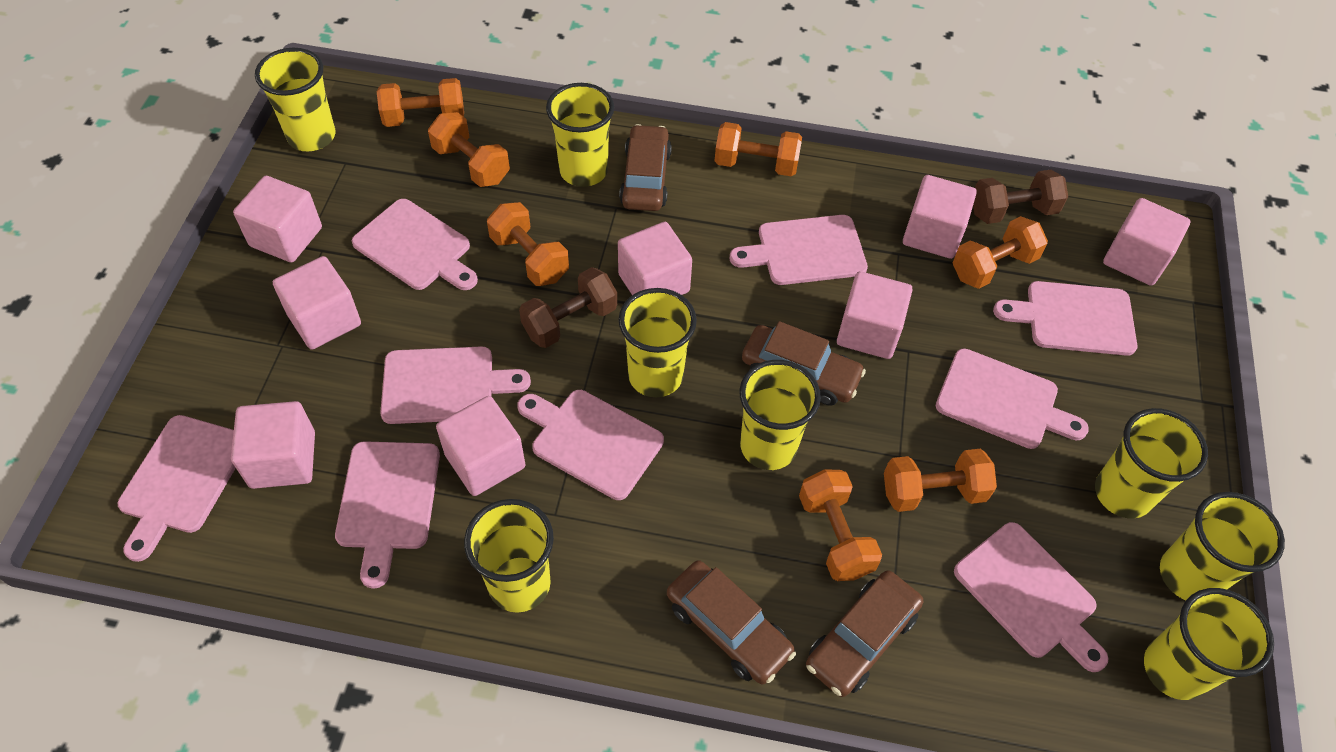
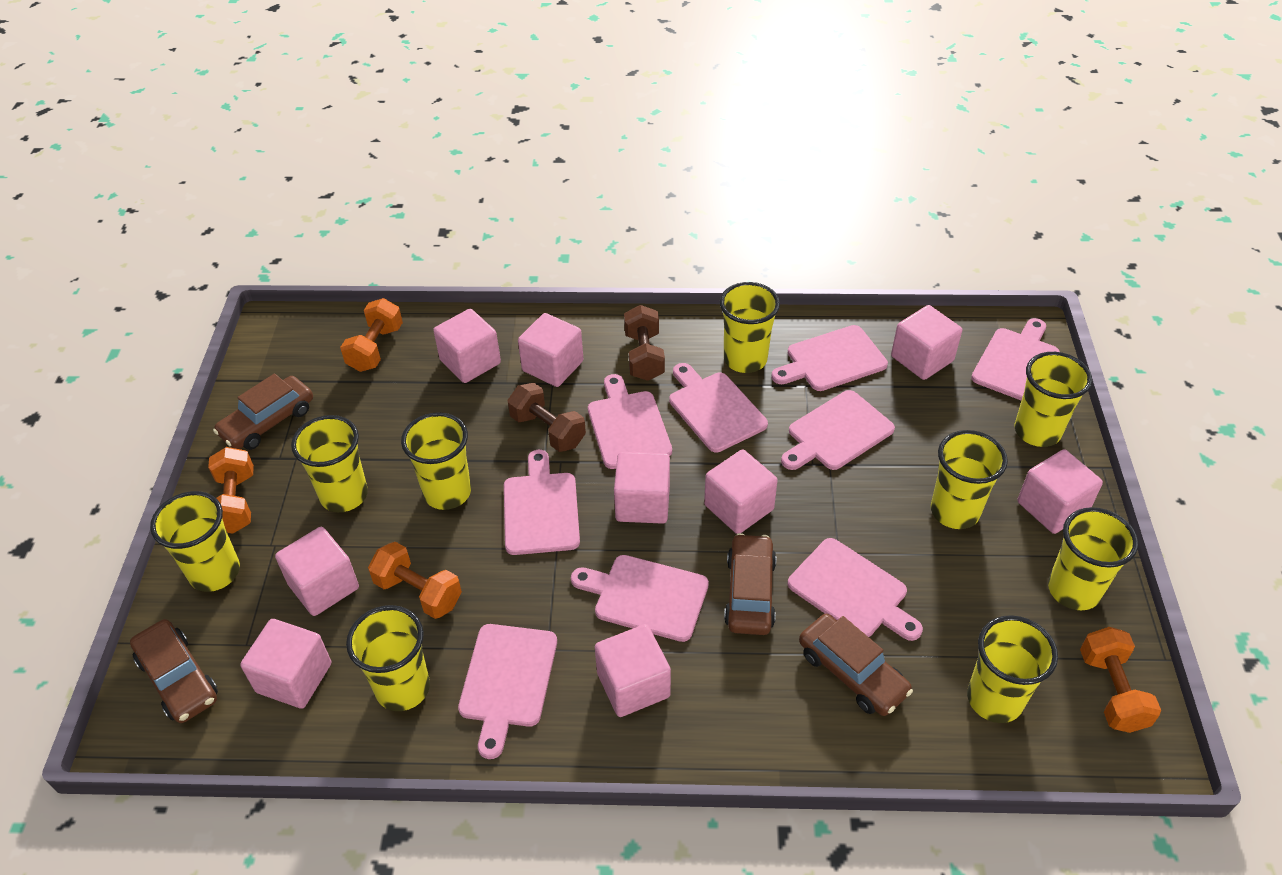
orange dumbbell: [377,78,464,127] [428,112,510,187] [487,202,569,286] [715,122,802,176] [799,469,882,581] [884,449,997,512] [952,216,1048,289] = 7 -> [208,447,254,534] [340,298,403,372] [368,542,462,619] [1080,627,1161,733] = 4
pink cube: [231,401,315,489] [233,176,322,263] [273,256,361,350] [436,396,525,496] [618,222,692,295] [837,271,912,359] [903,175,977,259] [1103,198,1190,286] = 8 -> [240,619,331,709] [275,527,359,616] [433,309,501,383] [518,313,583,387] [595,624,671,717] [614,452,670,524] [704,450,778,534] [891,305,962,380] [1017,449,1103,534] = 9
yellow cup: [255,48,335,151] [464,499,554,613] [546,83,614,187] [618,288,697,397] [739,360,821,470] [1095,408,1208,518] [1144,588,1274,700] [1160,492,1285,600] = 8 -> [150,491,240,592] [291,415,368,512] [346,605,430,711] [401,412,471,510] [720,282,780,373] [931,430,1008,529] [967,615,1058,723] [1015,352,1092,447] [1048,507,1138,610] = 9

